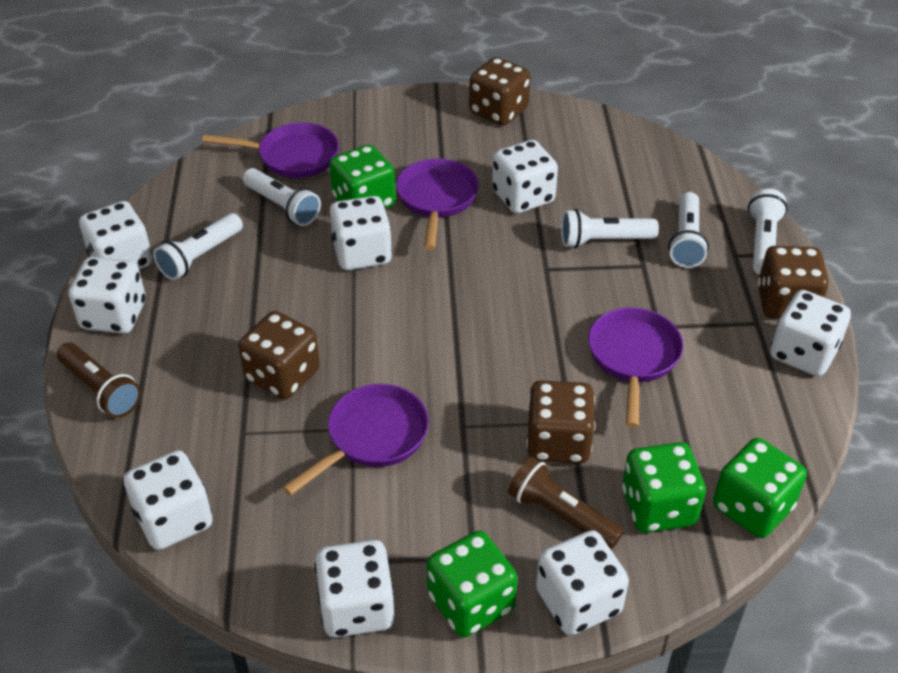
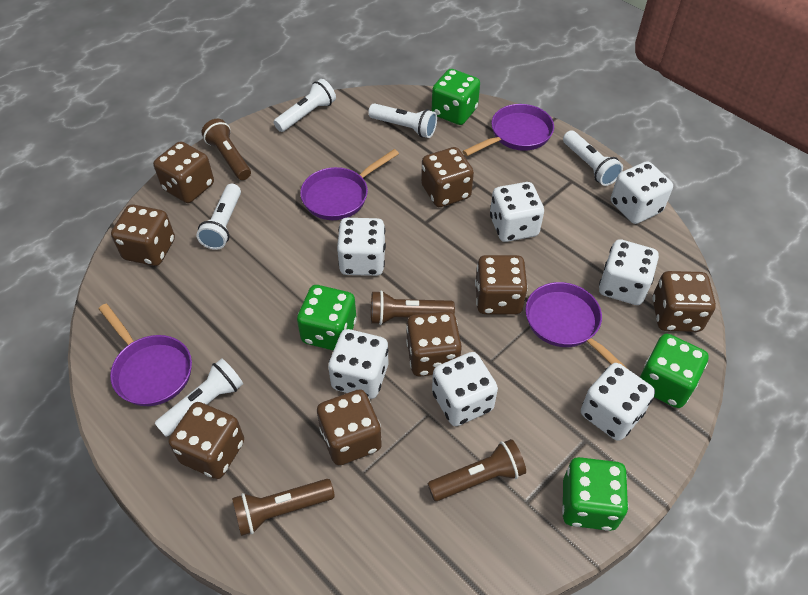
brown dice: [238,311,320,399] [469,57,530,126] [526,380,595,464] [758,246,829,318] = 4 -> [111,204,175,266] [153,141,214,203] [169,402,244,479] [317,389,382,465] [406,311,462,377] [421,147,474,207] [475,255,528,315] [652,271,716,332] = 8
brown flashlight: [57,343,141,418] [508,457,624,550] = 2 -> [201,119,251,180] [232,479,335,536] [371,291,455,325] [427,439,526,501] = 4
white dice: [69,257,146,334] [79,201,153,269] [124,450,212,550] [315,540,394,638] [330,196,392,270] [492,140,558,213] [536,530,629,635] [770,290,851,376] = 8 -> [328,329,388,399] [337,218,386,276] [432,352,498,426] [490,182,544,242] [581,363,655,441] [599,239,659,305] [611,161,673,224] = 7

